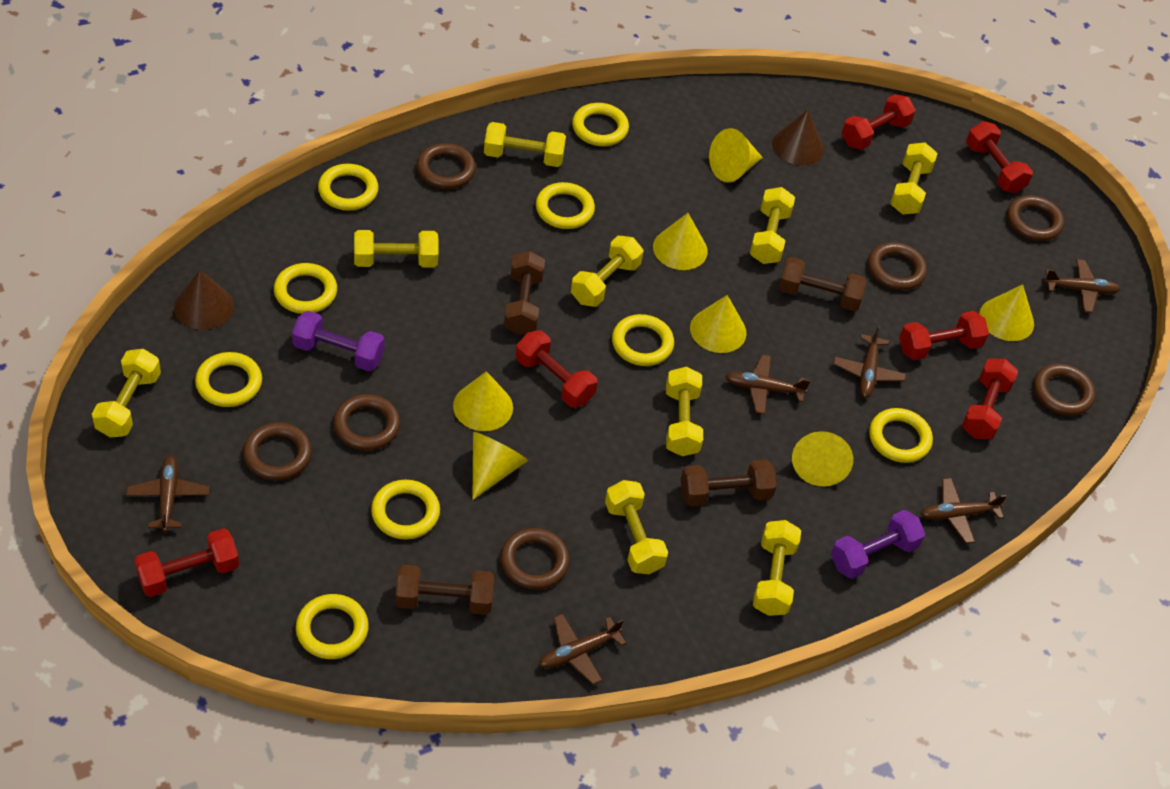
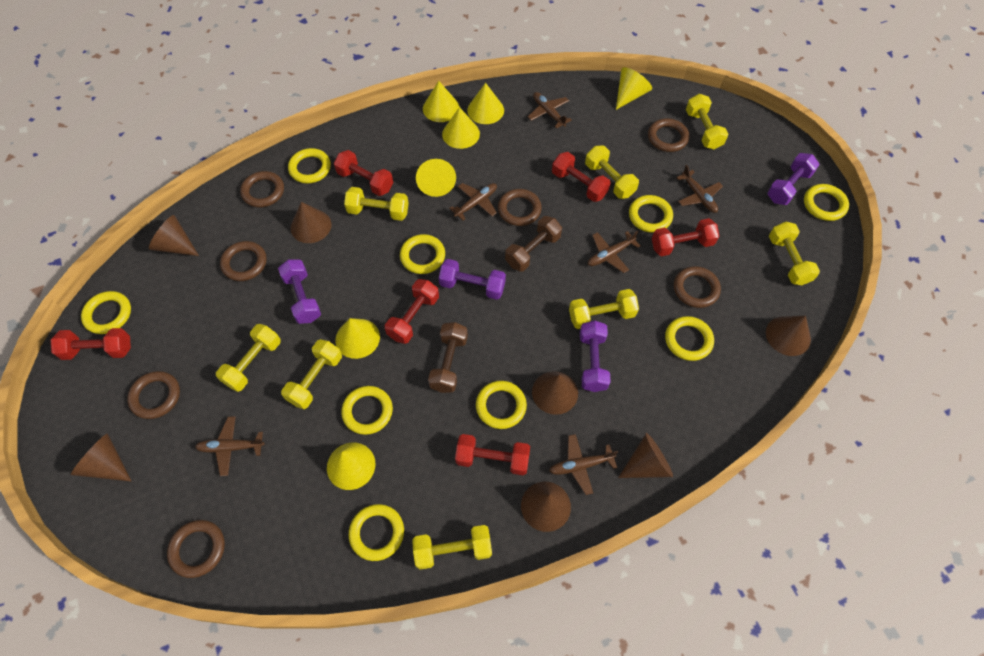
brown cone: [174,270,234,330] [772,110,824,165] = 2 -> [71,433,131,481] [149,215,199,256] [291,202,332,243] [521,482,571,532] [532,371,578,415] [618,433,673,478] [766,316,811,356] = 7
brown dumbbell: [395,565,494,615] [504,251,545,335] [681,459,777,506] [779,257,866,311] = 4 -> [428,322,468,393] [505,216,562,271] = 2
purple dumbbell: [292,311,385,371] [831,510,925,579] = 2 -> [278,260,321,324] [439,259,506,300] [580,321,611,392] [767,153,820,205] = 4
yellow dumbbell: [92,349,161,437] [354,230,438,267] [484,122,566,167] [571,236,643,307] [605,480,668,574] [666,367,703,456] [750,187,795,264] [753,520,801,616] [890,142,938,215] = 9 -> [216,324,281,392] [281,339,342,409] [344,187,409,221] [412,525,492,570] [569,289,639,329] [585,146,639,199] [686,94,728,149] [769,222,820,285] = 8

